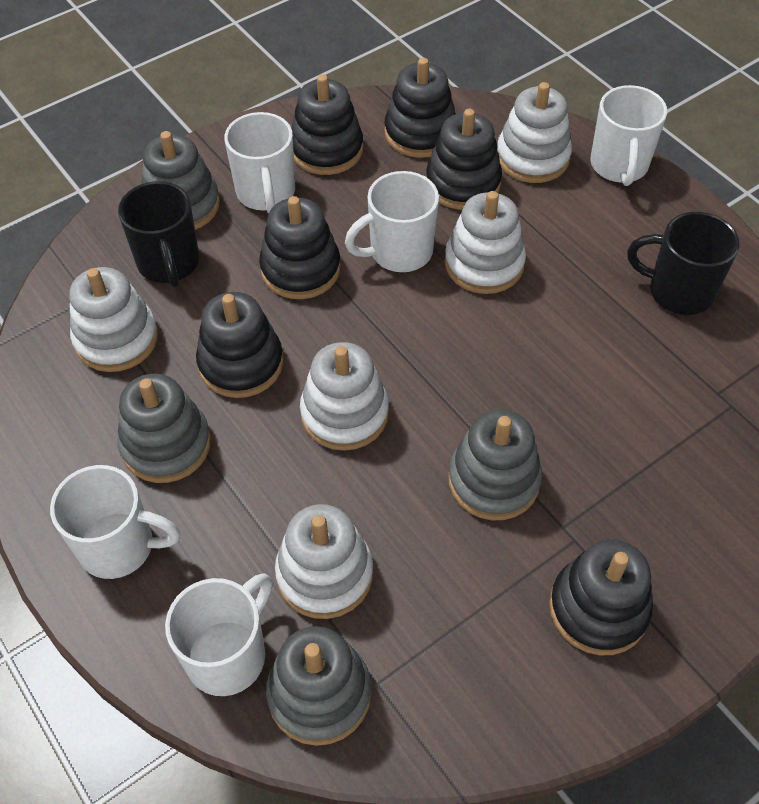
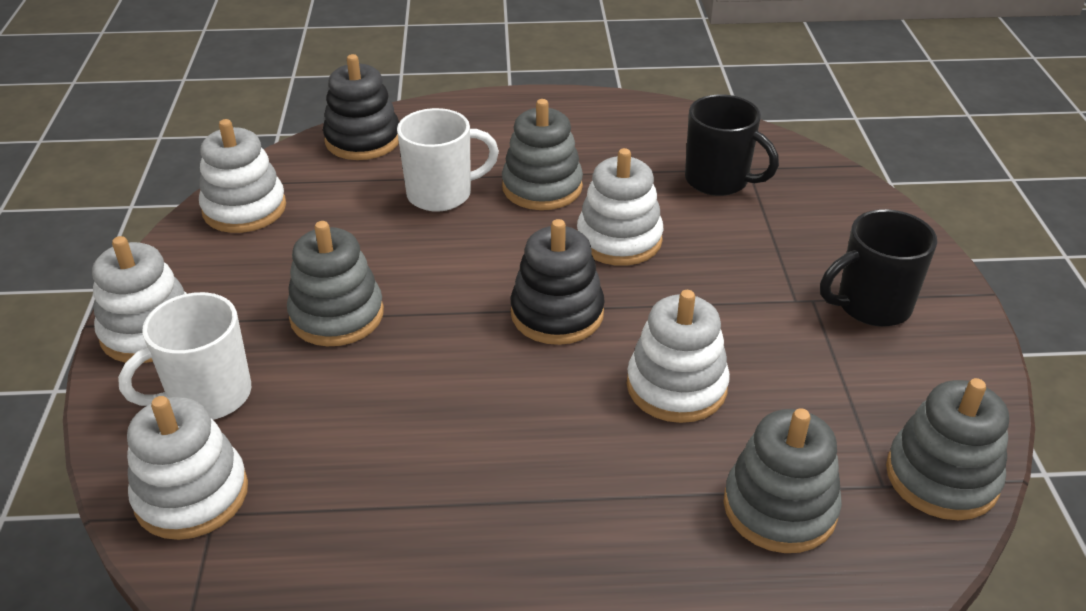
black stacking toy: [196,292,283,398] [259,196,341,299] [292,74,363,175] [384,58,456,158] [426,109,502,210] [549,539,653,655] = 6 -> [323,54,399,160] [511,219,605,345] = 2
white mug: [50,465,180,579] [165,573,272,696] [224,112,295,213] [345,171,439,272] [590,85,667,186] = 5 -> [118,292,251,420] [397,108,499,212] = 2

